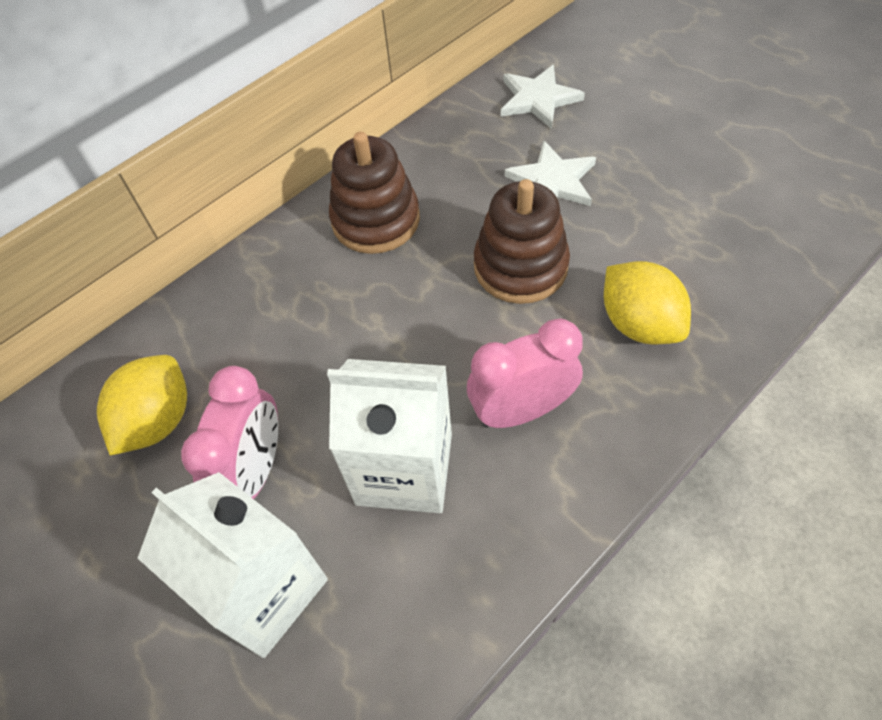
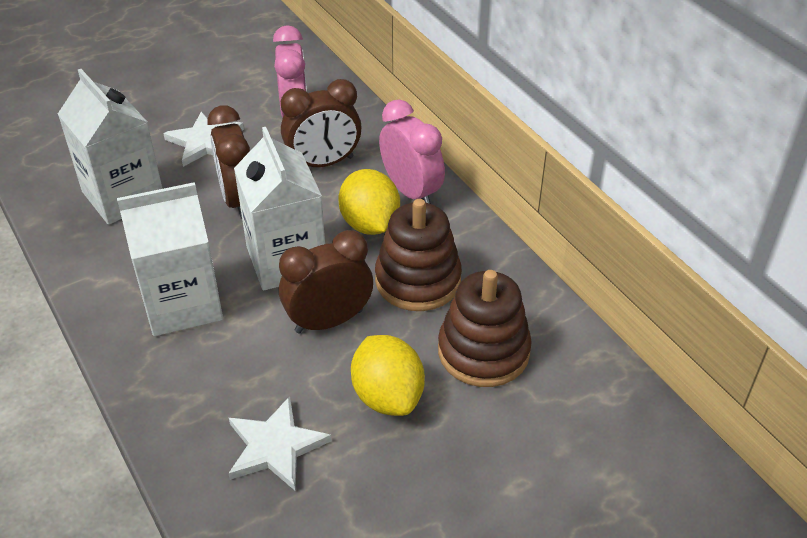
brown clock: none = 0 -> [208,105,250,219] [279,230,373,334] [281,79,362,167] = 3
white carton: [137,472,328,658] [327,359,452,513] = 2 -> [58,69,163,225] [117,182,223,336] [234,127,325,291] = 3

